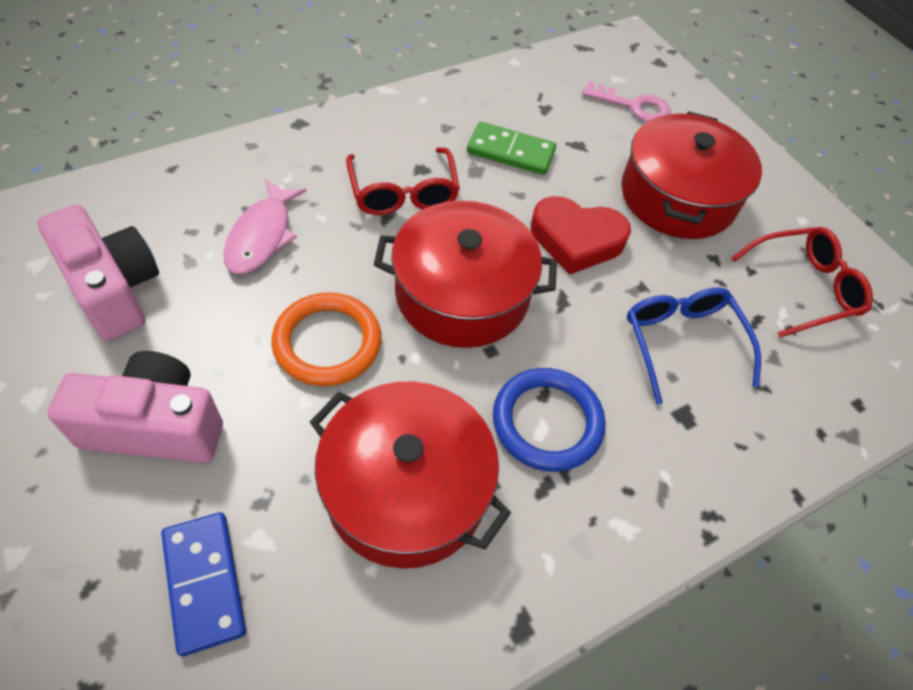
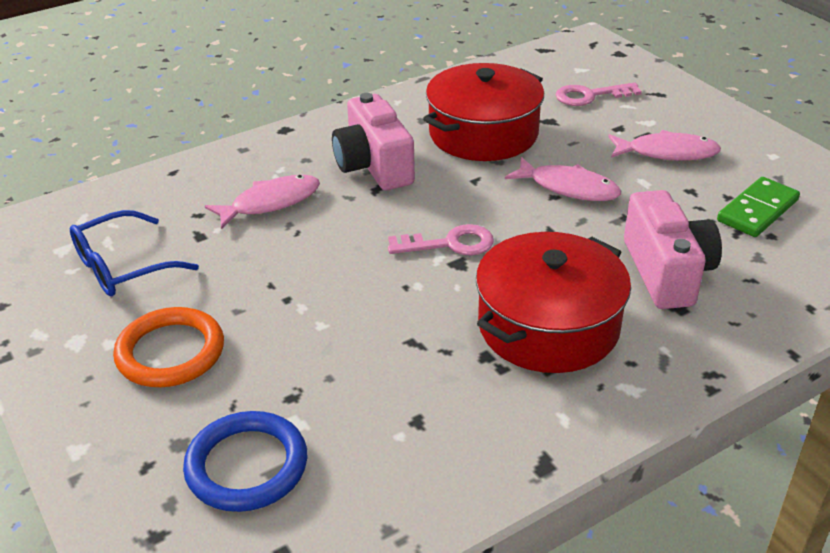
blue domino: [161,512,246,656] = 1 -> none = 0
pink fish: [224,179,306,274] = 1 -> [205,175,320,229] [505,157,621,201] [608,130,721,161] = 3
pink key: [582,81,671,122] = 1 -> [388,224,494,256] [556,82,642,106] = 2
red glasses: [346,148,460,215] [731,227,873,338] = 2 -> none = 0
red heart: [531,196,631,275] = 1 -> none = 0
red pot: [310,381,511,568] [374,200,557,348] [621,111,762,239] = 3 -> [423,63,544,161] [476,232,631,373] = 2

